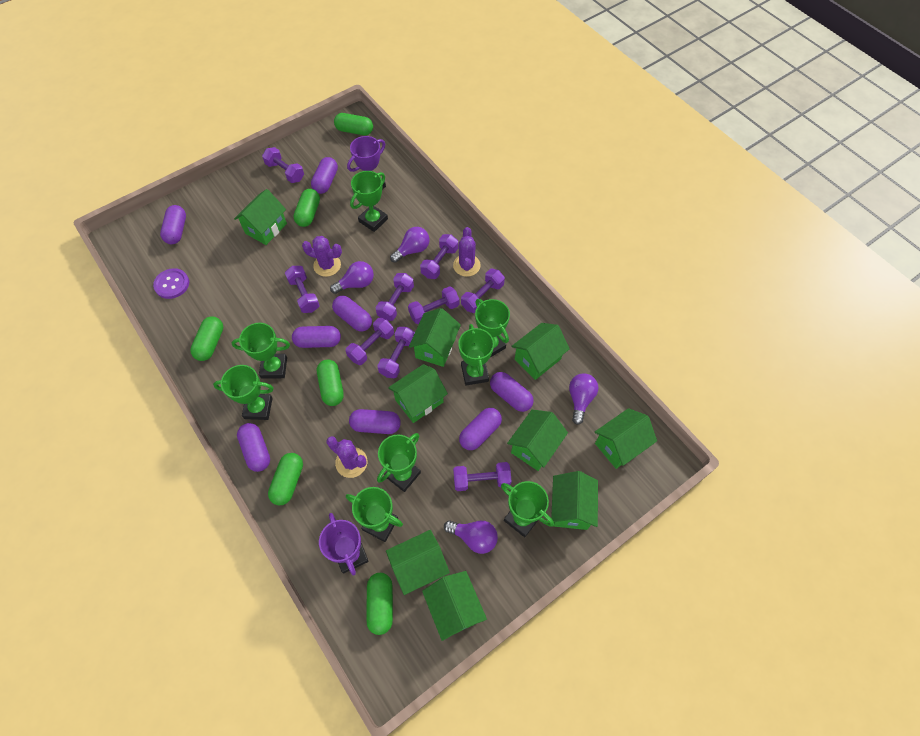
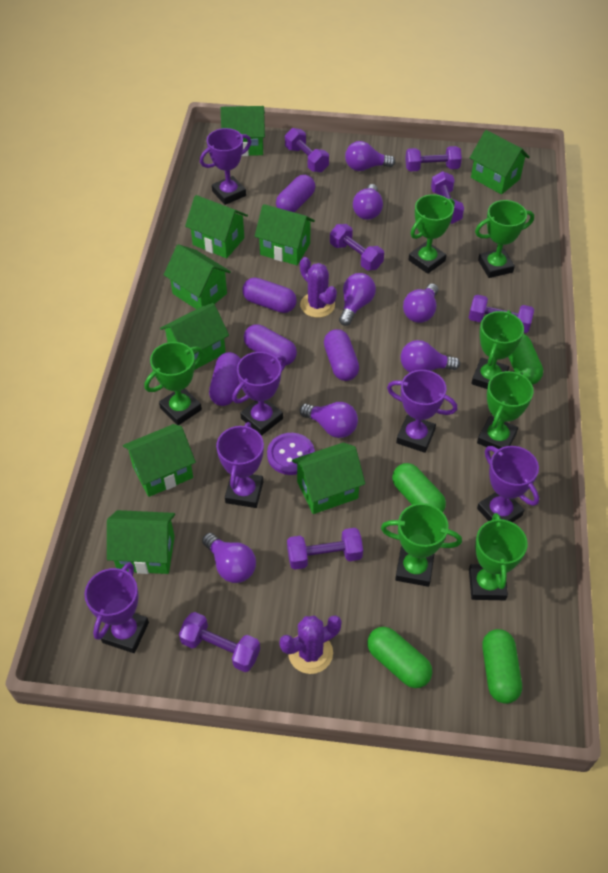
green capsule: [190,316,223,361] [268,453,303,506] [293,189,320,227] [317,359,344,406] [334,113,373,135] [366,573,393,635] = 6 -> [367,627,432,688] [392,463,446,512] [482,629,522,704] [508,334,543,385] = 4
green trophy: [213,365,273,420] [231,323,290,379] [346,487,403,542] [350,171,388,232] [377,433,421,492] [458,324,494,386] [475,299,510,357] [501,481,554,537] = 8 -> [145,342,203,425] [381,503,462,587] [408,194,455,274] [469,513,528,600] [471,310,524,389] [475,200,534,278] [477,371,534,449] = 7
purple cactus: [302,236,342,277] [326,436,367,478] [453,227,481,277] = 3 -> [279,615,342,674] [300,257,337,318] = 2
purple capsule: [160,205,186,244] [237,423,270,472] [292,326,341,348] [311,157,338,194] [332,296,372,332] [349,409,401,434] [459,408,502,450] [490,372,534,412] = 8 -> [209,352,241,406] [243,277,297,313] [244,324,297,365] [276,175,315,212] [324,329,359,381] = 5
purple dumbbell: [262,147,304,183] [285,266,320,313] [346,318,394,365] [375,273,414,321] [377,327,415,378] [408,286,459,324] [420,234,458,279] [453,462,512,491] [461,269,505,313] = 9 -> [179,612,260,672] [285,128,329,172] [287,528,363,570] [330,224,384,271] [405,146,462,171] [431,171,464,224] [469,295,534,333] = 7
purple light bulb: [330,261,374,294] [390,227,429,263] [444,520,498,554] [569,373,599,425] = 4 -> [202,533,256,583] [299,402,358,438] [339,273,376,326] [345,141,395,171] [353,184,383,220] [401,340,460,373] [403,284,438,323] = 7
purple trophy: [319,513,369,575] [347,136,386,189] = 2 -> [84,562,149,653] [200,128,251,205] [216,422,264,508] [232,352,286,436] [387,370,457,453] [477,446,539,522] = 6

